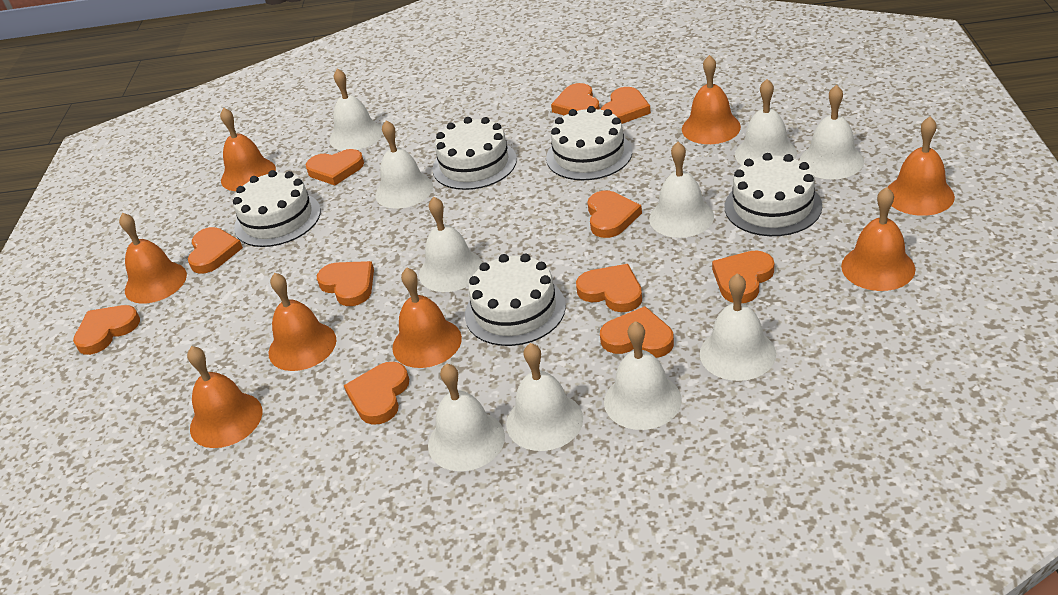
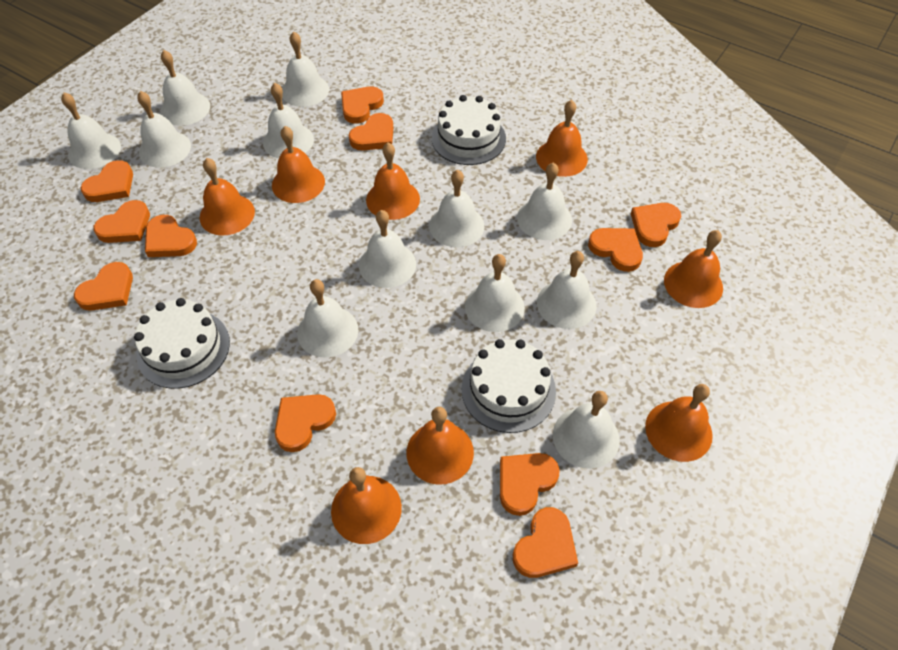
white bell: [330,68,383,151] [375,120,433,209] [419,197,483,292] [428,363,505,471] [506,343,583,451] [604,321,682,430] [649,142,714,238] [700,274,776,381] [735,79,797,165] [800,85,864,179] = 10 -> [61,92,121,169] [137,91,191,167] [160,50,210,126] [263,83,314,158] [282,31,329,107] [297,279,358,358] [359,210,416,288] [429,170,484,247] [465,254,525,332] [517,162,572,240] [537,251,596,329] [553,391,620,469] = 12
white cake: [233,170,321,247] [433,117,517,190] [465,254,566,346] [546,106,632,180] [725,153,822,236] = 5 -> [134,298,230,389] [432,95,506,165] [462,339,556,433] = 3

